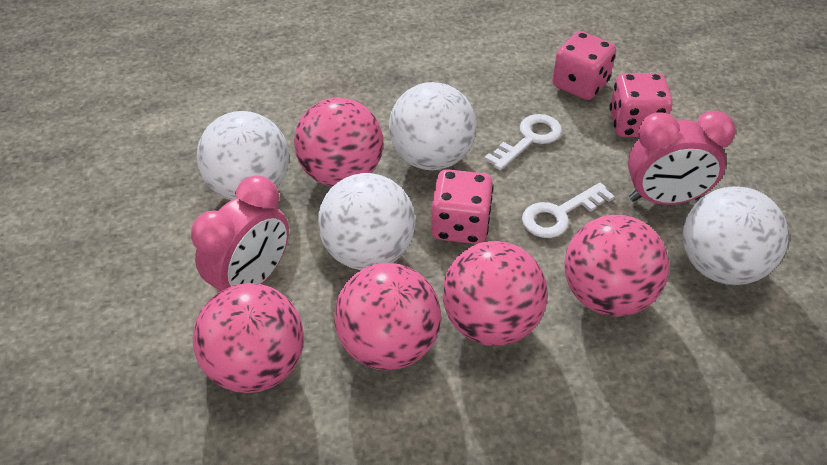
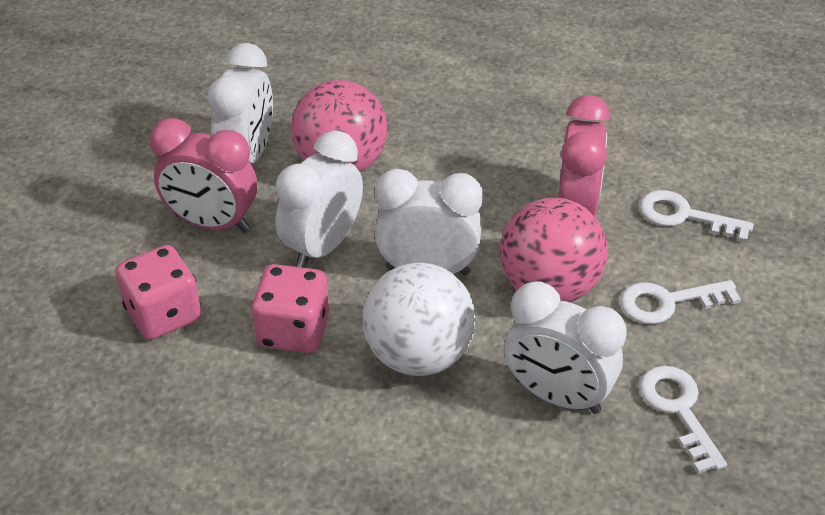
pink ball: [193,283,304,393] [294,98,383,187] [334,263,441,370] [443,241,548,346] [564,215,669,317] = 5 -> [291,80,388,172] [500,198,608,302] = 2
pink dice: [431,169,493,244] [552,31,616,100] [609,73,672,137] = 3 -> [116,245,201,340] [251,264,329,353] = 2
white ball: [197,111,289,200] [318,173,415,270] [389,82,477,170] [683,186,788,285] = 4 -> [363,262,476,376] = 1
white clock: none = 0 -> [208,43,273,164] [275,130,363,268] [375,169,483,276] [504,281,627,414] = 4
white key: [484,114,562,170] [522,183,615,238] = 2 -> [620,280,741,324] [639,366,727,474] [640,190,754,242] = 3

